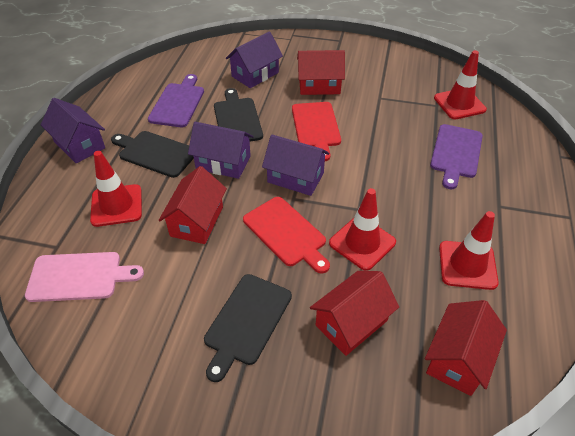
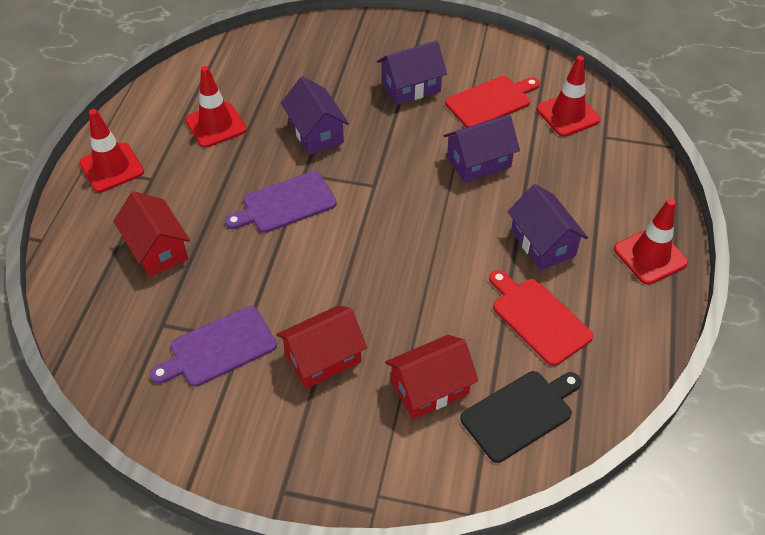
black cutting board: [111,131,194,178] [204,274,292,382] [214,88,263,142] = 3 -> [460,371,582,463] = 1
pink cutting board: [25,252,144,302] = 1 -> none = 0
red house: [159,166,227,244] [297,50,345,95] [310,271,399,356] [425,300,507,396] = 4 -> [113,191,190,277] [277,305,367,389] [385,335,478,419] = 3

